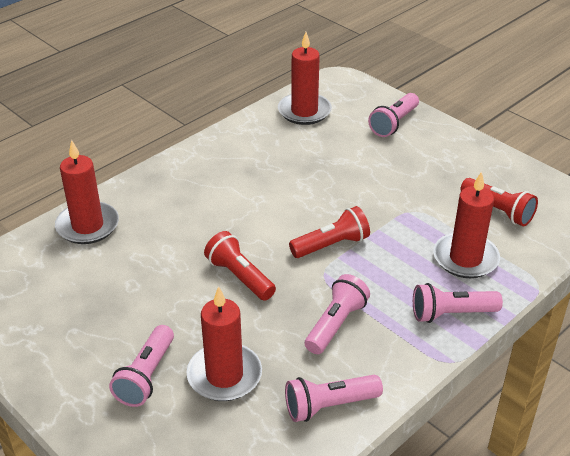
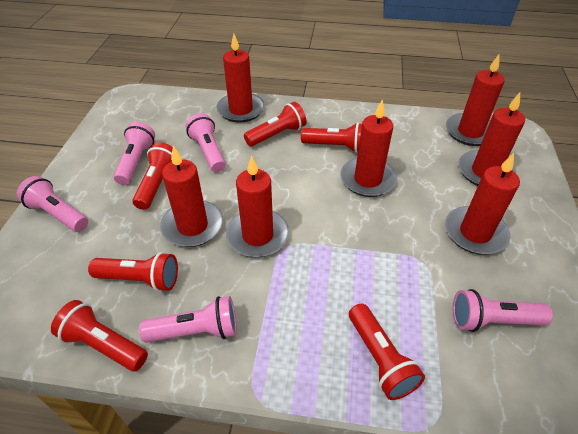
red candle: [55,140,119,244] [186,286,262,401] [278,32,332,125] [434,171,500,278] = 4 -> [160,146,223,247] [216,34,265,122] [226,155,289,258] [340,100,397,197] [445,153,520,255] [446,55,505,146] [458,93,525,186] = 7
red flashlight: [204,231,276,301] [289,206,370,258] [460,178,538,226] = 3 -> [51,300,148,371] [88,252,178,292] [132,142,173,210] [244,102,307,147] [301,123,362,153] [349,303,425,400] = 6

